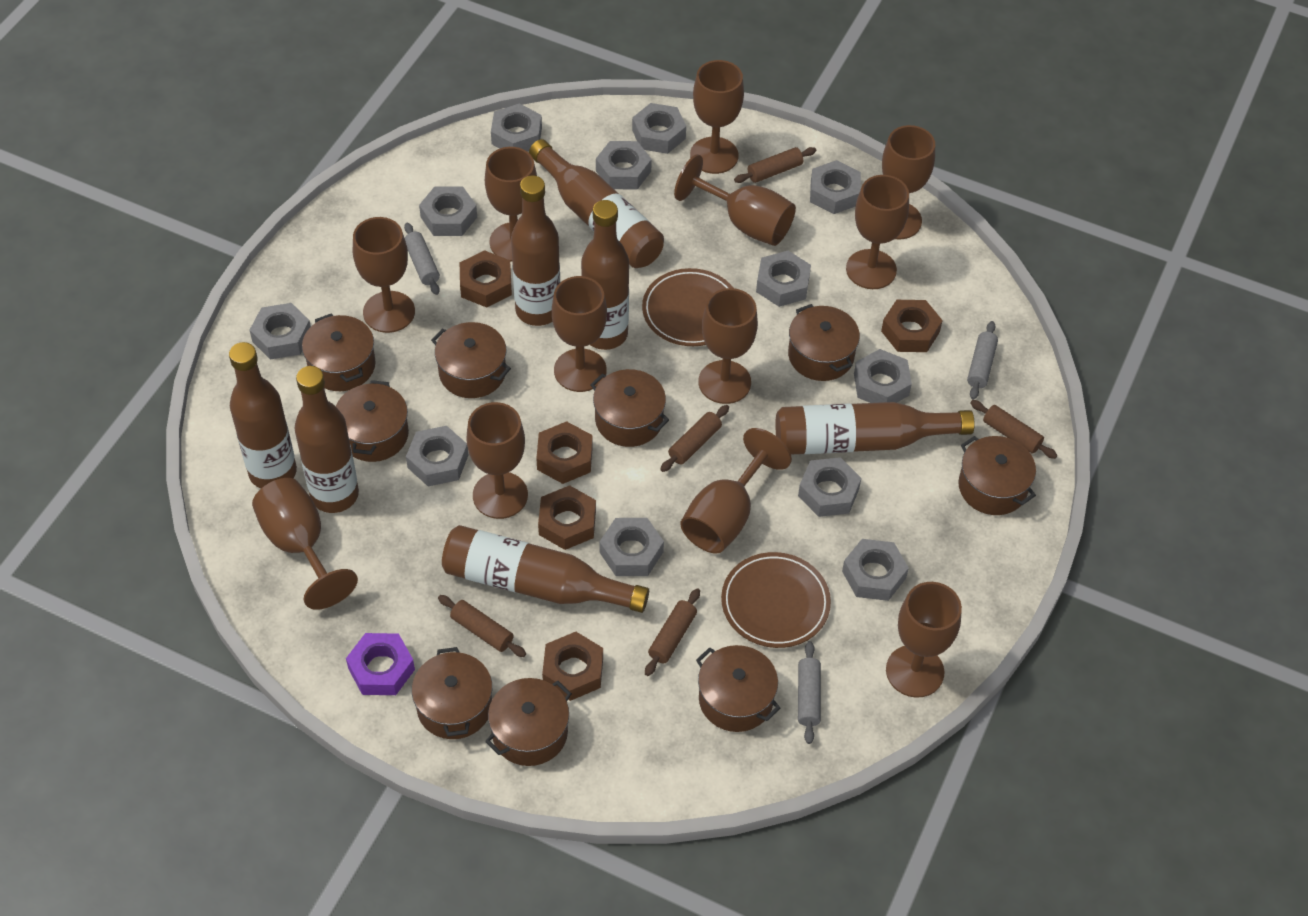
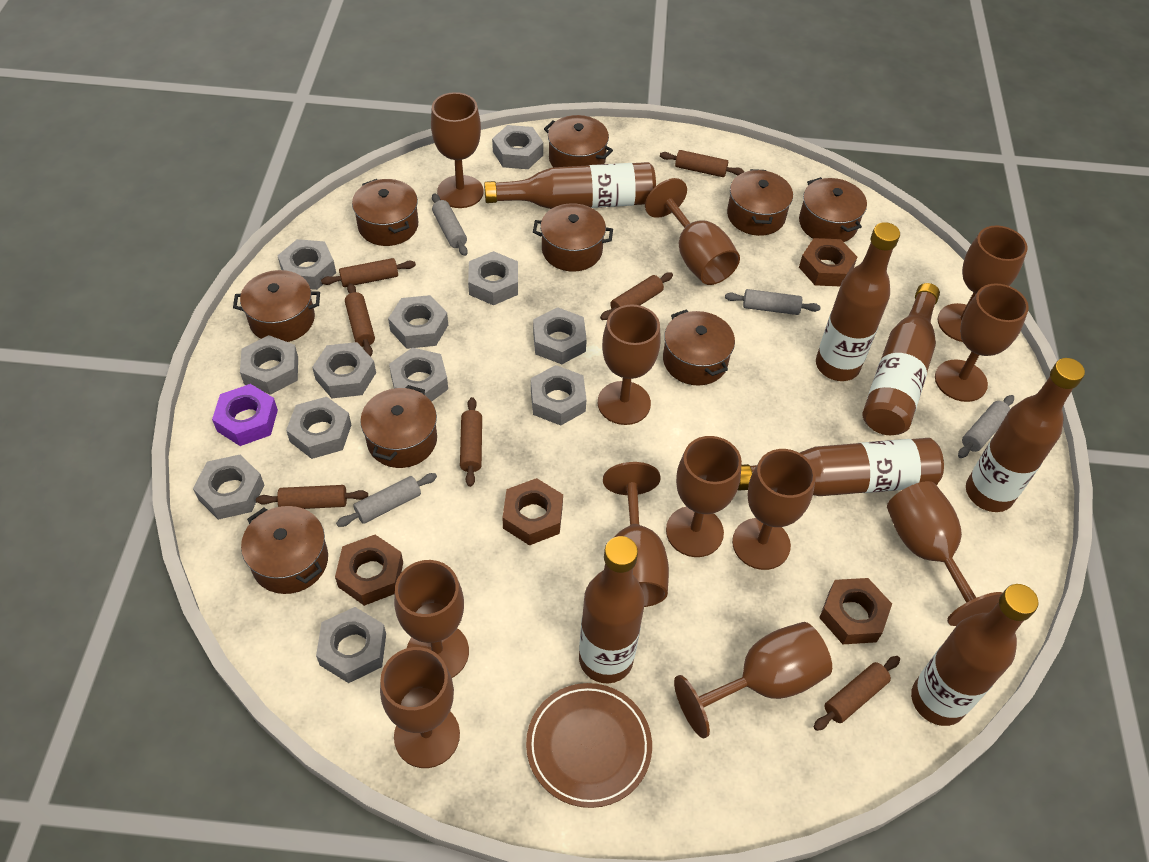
brown nut: [460,250,512,307] [536,421,593,484] [538,485,596,550] [542,632,603,701] [881,300,943,352] = 5 -> [335,535,403,606] [502,478,563,546] [799,238,857,286] [819,578,892,644] = 4
brown plate: [642,268,733,346] [721,552,831,648] = 2 -> [526,683,652,808] = 1
brown rolling pin: [438,595,526,657] [645,588,700,676] [660,405,729,472] [734,147,816,183] [971,400,1058,459] = 5 -> [256,485,368,509] [321,258,416,287] [345,283,375,357] [460,397,482,487] [600,272,673,320] [660,150,744,177] [814,656,900,731] = 7
grey rolling pin: [404,223,440,295] [798,641,821,744] [967,321,998,400] = 3 -> [336,473,437,527] [432,193,468,256] [725,289,821,315] [958,395,1014,458] = 4

